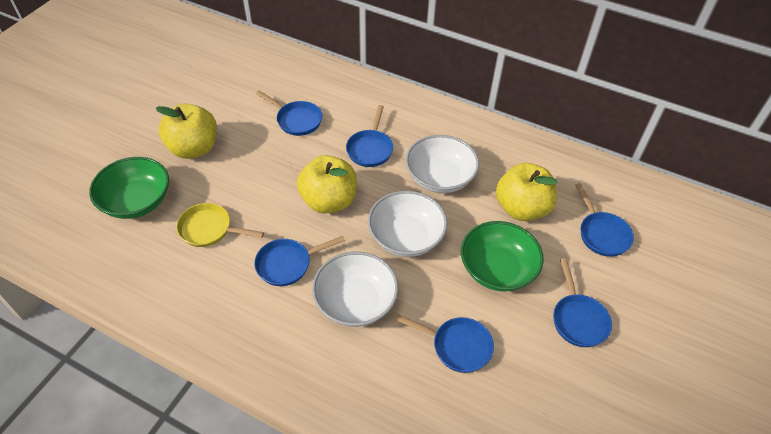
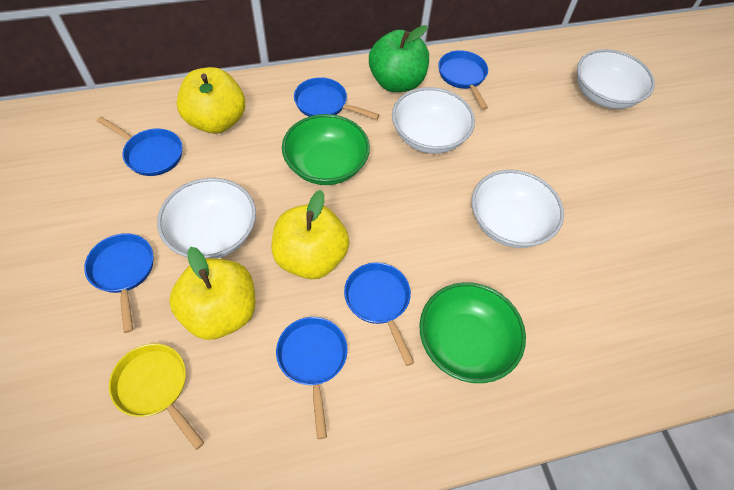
green apple: none = 0 -> [369,25,429,92] = 1
white bowl: [312,251,398,327] [368,191,447,257] [405,135,479,193] = 3 -> [157,178,256,259] [392,87,475,154] [472,170,564,248] [577,49,655,109] = 4

